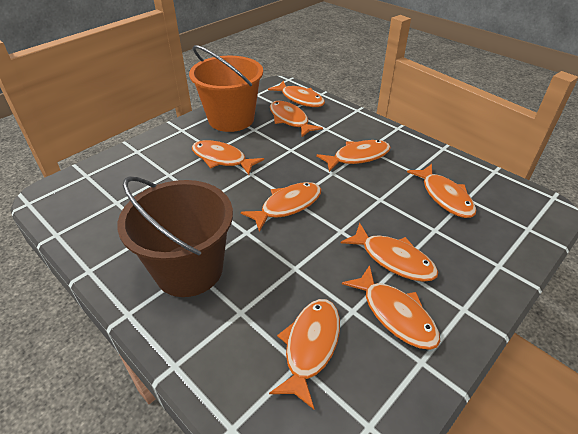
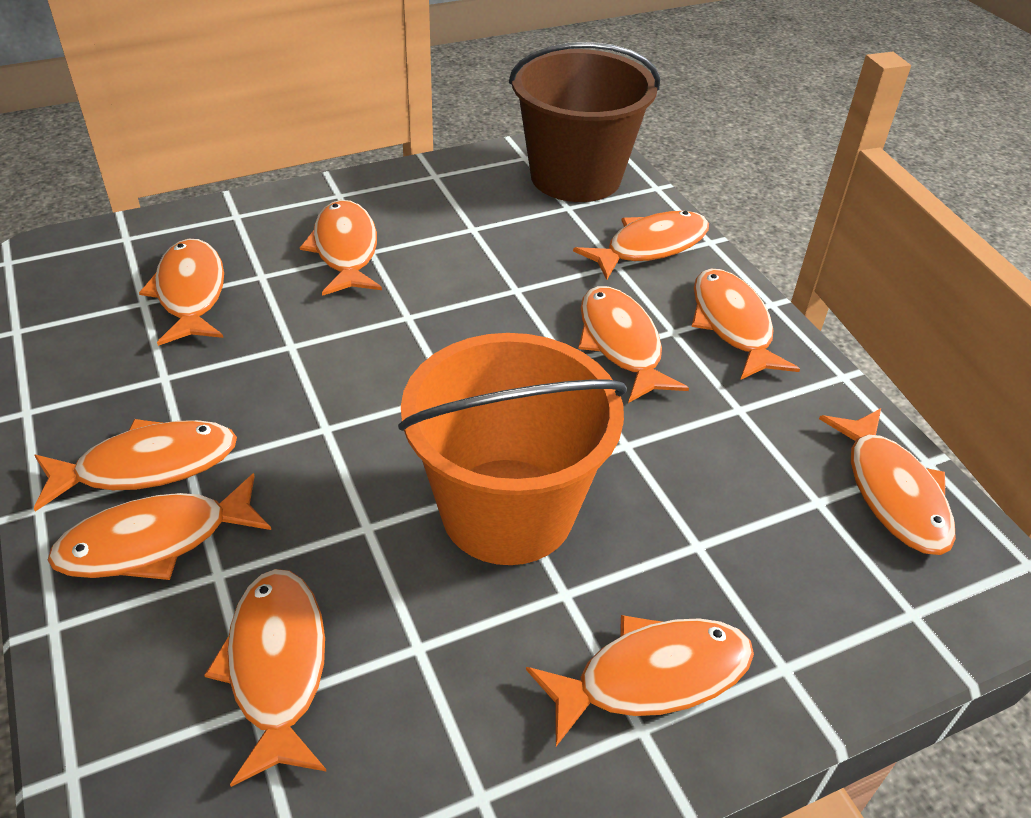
orange fish: [192,140,264,175] [241,182,321,232] [268,81,325,107] [269,299,340,409] [270,101,323,137] [316,140,391,172] [341,223,438,282] [342,265,440,350] [407,164,476,218] = 9 -> [34,419,237,512] [48,473,271,580] [139,239,224,346] [204,569,327,787] [300,200,382,296] [526,615,754,746] [573,211,709,280] [578,286,689,403] [691,269,800,380] [819,408,956,555] = 10

